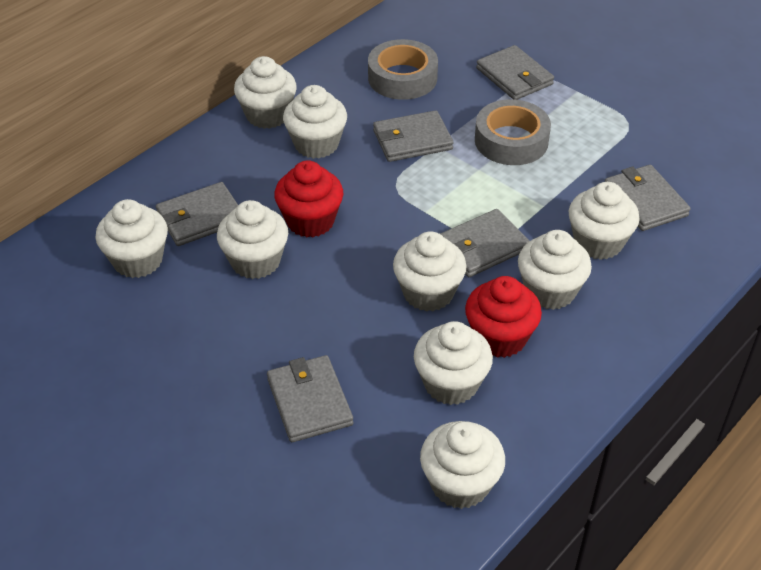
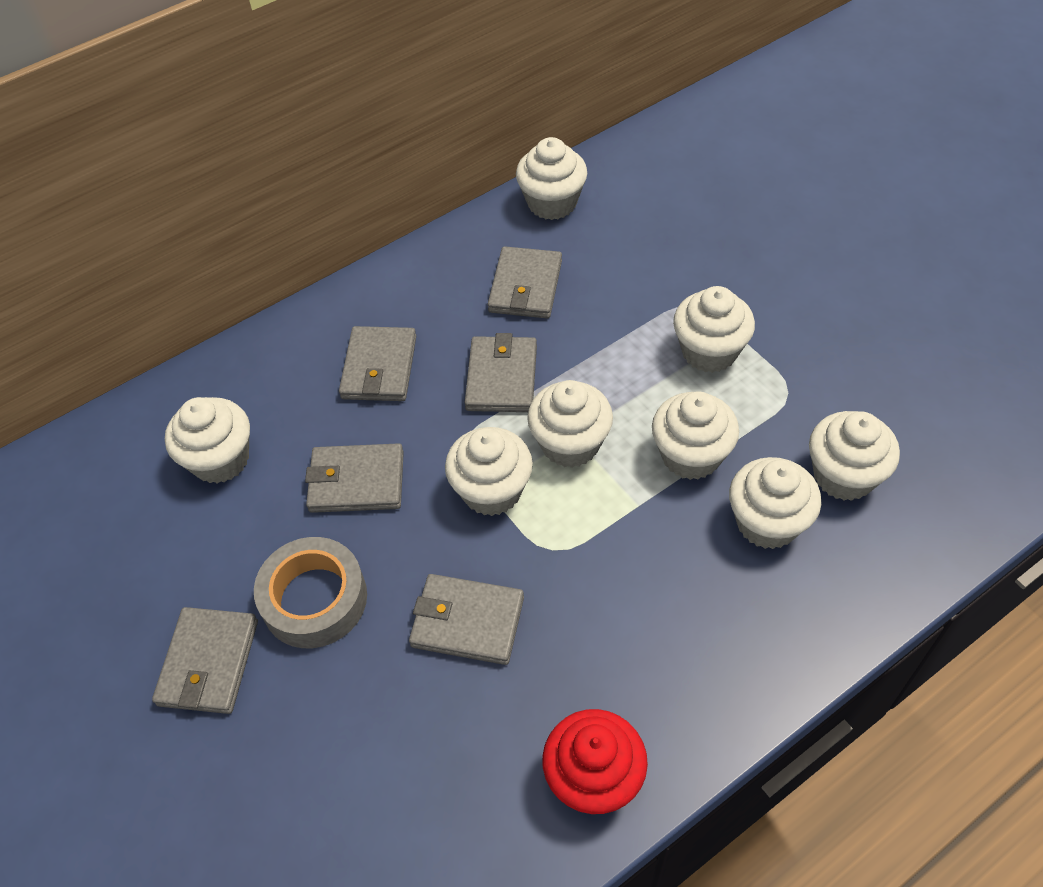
grey tape: [368,39,438,100] [475,99,551,165] = 2 -> [254,537,367,648] = 1
red cupcake: [274,160,343,237] [465,276,542,358] = 2 -> [542,709,648,814] = 1
white cupcake: [95,199,168,278] [217,200,288,279] [234,56,297,129] [283,85,347,159] [393,231,467,312] [414,321,493,405] [420,421,505,509] [518,230,592,310] [569,182,640,260] = 9 -> [165,397,250,483] [445,427,533,516] [516,137,587,220] [527,380,613,468] [652,391,739,480] [673,286,755,373] [729,457,821,549] [809,411,900,501] = 8

